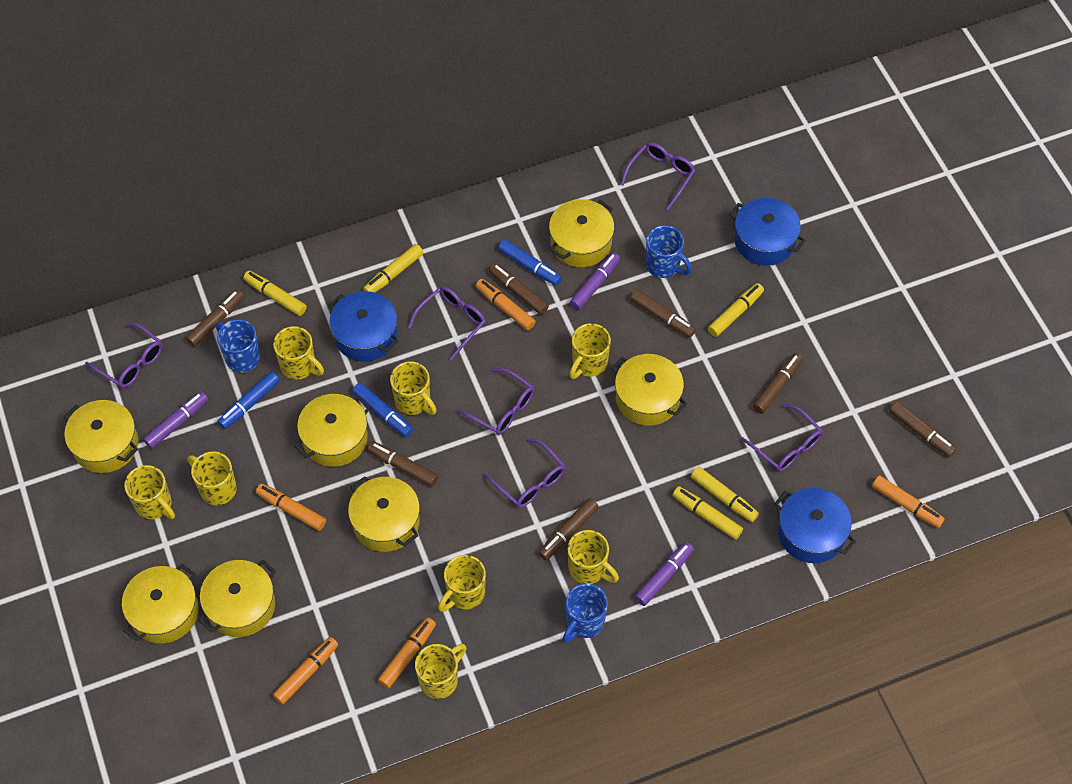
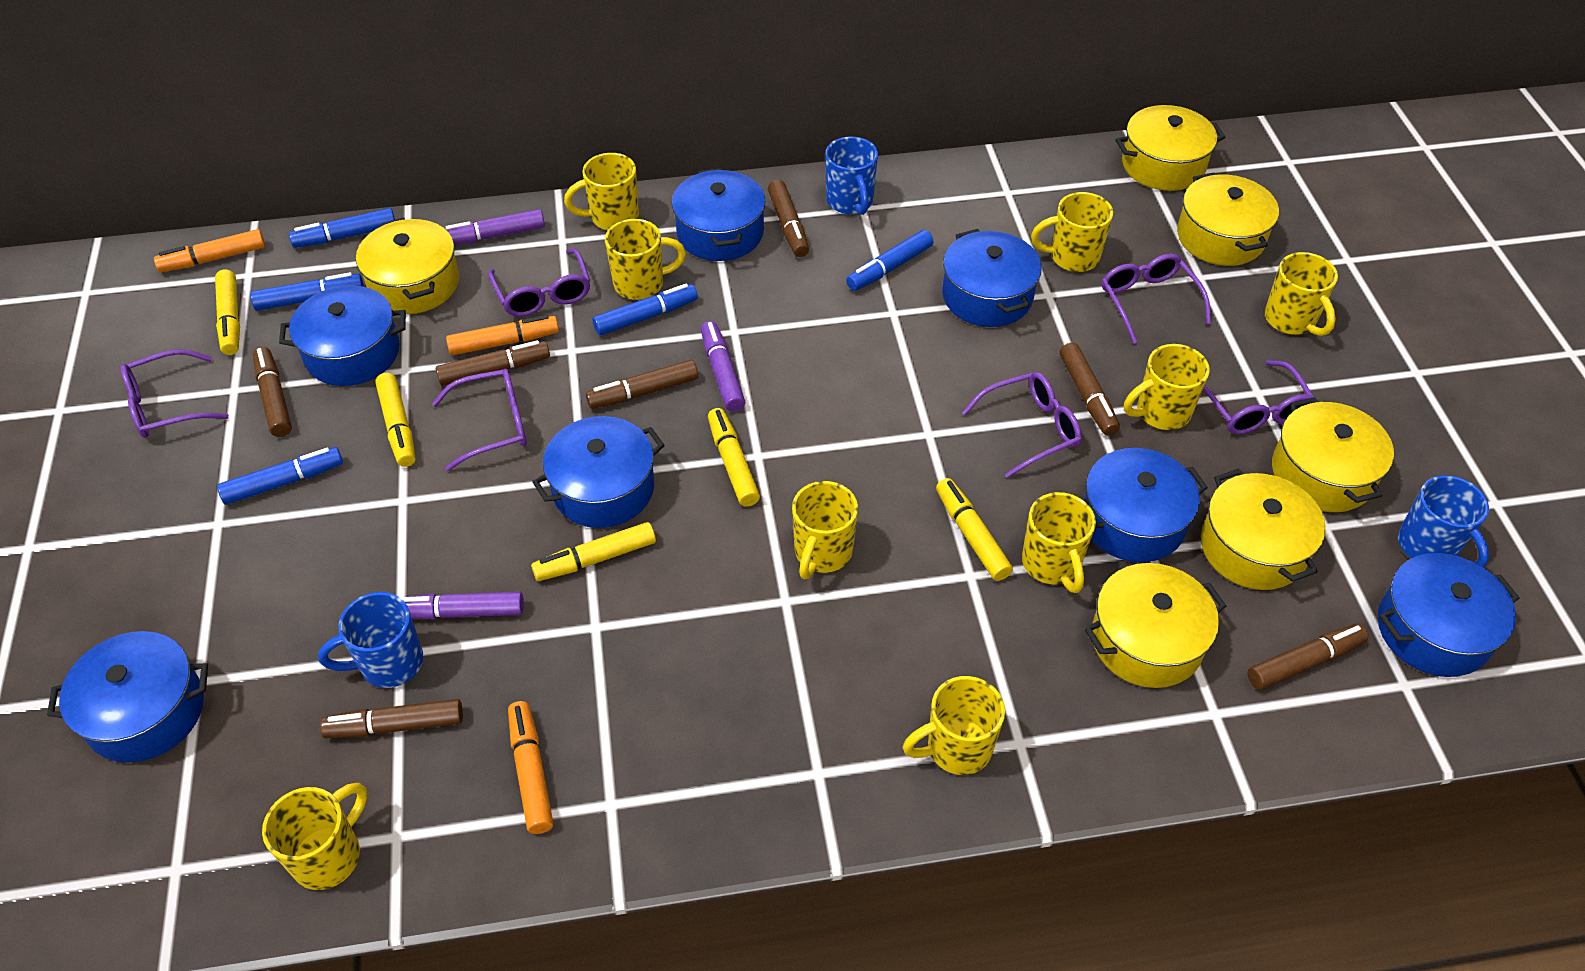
blue marker: [217,371,280,429] [352,383,413,437] [498,239,562,286] = 3 -> [217,447,343,505] [250,272,364,311] [289,208,395,248] [593,284,698,336] [846,230,934,291] = 5
blue pot: [329,291,399,362] [729,198,806,266] [774,488,856,563] = 3 -> [47,631,208,762] [279,285,406,386] [532,416,665,528] [672,168,766,261] [942,229,1042,327] [1084,448,1208,562] [1378,553,1520,677] = 7
orange marker: [256,484,326,531] [273,637,338,705] [378,617,436,689] [476,279,536,330] [872,475,945,528] = 5 -> [154,229,265,272] [446,315,559,355] [508,701,553,834] = 3
yellow mug: [124,465,175,519] [187,451,237,506] [273,326,324,380] [390,362,437,415] [415,644,466,699] [438,555,486,612] [568,530,619,584] [569,323,611,379] = 8 -> [262,782,368,890] [564,153,639,230] [605,219,686,300] [792,481,858,579] [902,676,1005,775] [1022,492,1096,593] [1031,192,1113,272] [1124,344,1210,430] [1265,252,1338,336] = 9
yellow pot: [64,400,138,473] [122,564,199,644] [198,560,276,637] [294,394,371,467] [348,476,420,552] [549,199,614,267] [611,354,687,426] = 7 -> [356,218,459,314] [1085,563,1226,688] [1115,105,1225,191] [1177,173,1279,266] [1201,469,1326,590] [1272,397,1394,512] = 6

